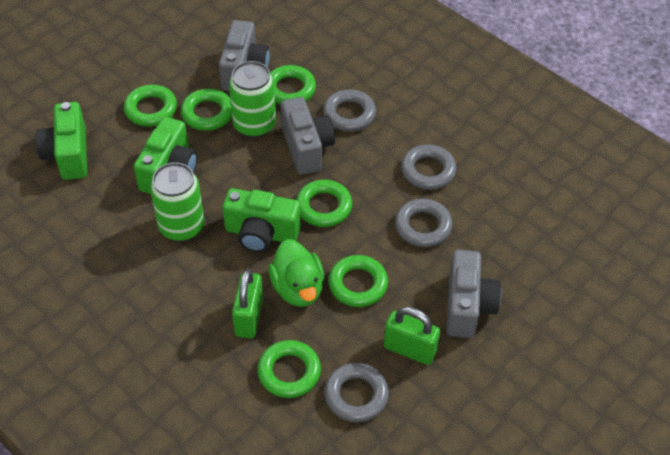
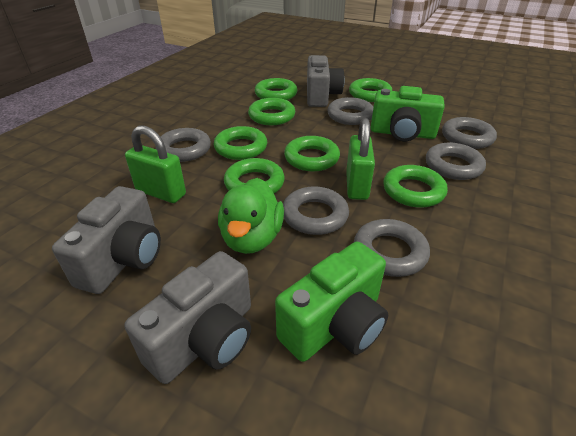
green camera: [35,102,87,180] [134,117,197,194] [222,188,301,252] = 3 -> [275,242,388,362] [370,86,445,141] = 2
green can: [150,162,204,242] [229,61,276,138] = 2 -> none = 0
green ring: [124,85,177,127] [181,89,232,131] [257,340,321,398] [270,65,316,105] [296,180,353,227] [328,255,388,307] = 6 -> [214,126,267,160] [224,158,285,193] [248,98,295,125] [255,78,297,100] [284,136,340,172] [349,78,392,102] [383,165,448,208] = 7
grey ring: [323,90,376,132] [324,363,389,422] [395,199,453,247] [401,145,457,190] = 4 -> [156,128,211,162] [283,186,349,235] [327,97,373,125] [354,219,430,277] [426,143,486,180] [442,117,497,149] = 6

